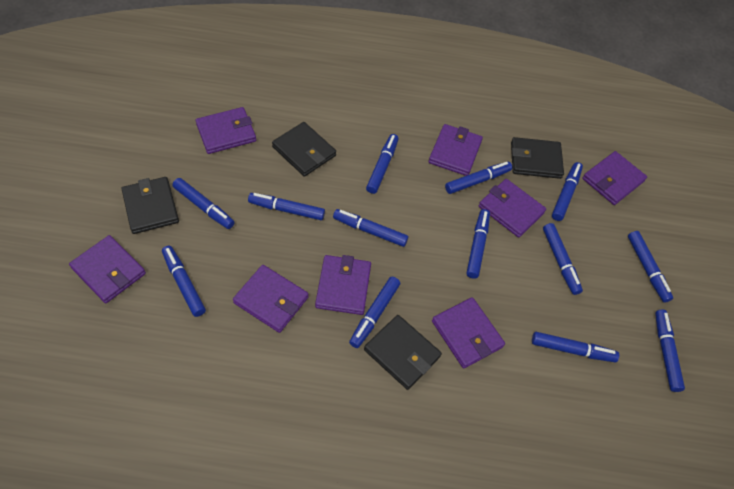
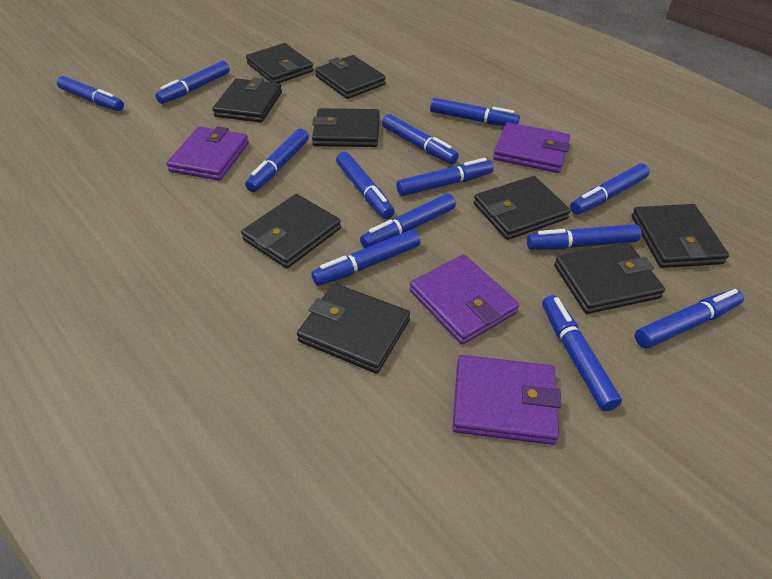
black wallet: [122,177,179,234] [272,122,336,177] [364,315,442,390] [511,137,564,179] = 4 -> [212,78,282,123] [241,194,341,268] [246,43,313,83] [297,283,410,374] [312,108,380,147] [315,55,386,99] [474,176,571,240] [554,242,665,314] [631,204,729,268] = 9
purple wallet: [69,235,146,303] [196,107,256,154] [233,265,309,333] [315,255,371,315] [429,124,483,176] [432,297,505,368] [479,179,546,238] [582,151,647,205] = 8 -> [166,126,249,181] [410,255,519,345] [452,355,561,445] [493,122,570,173] = 4

